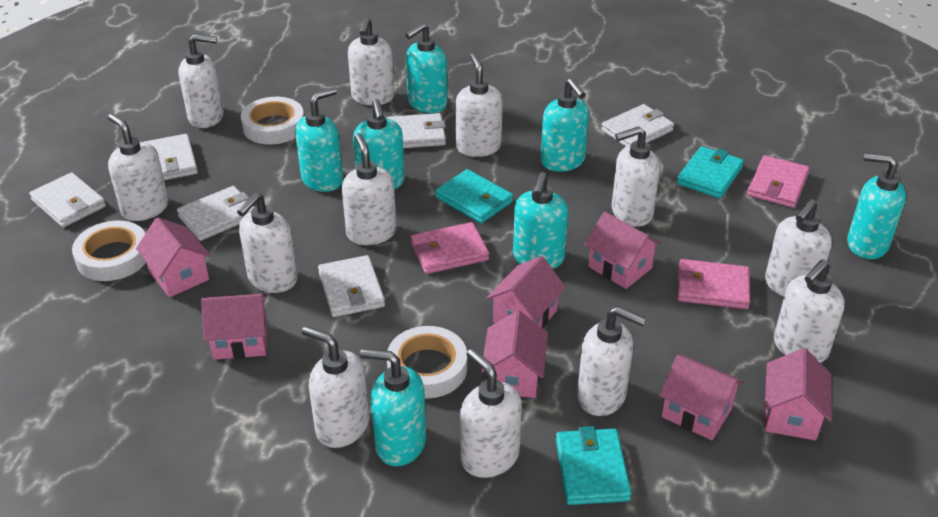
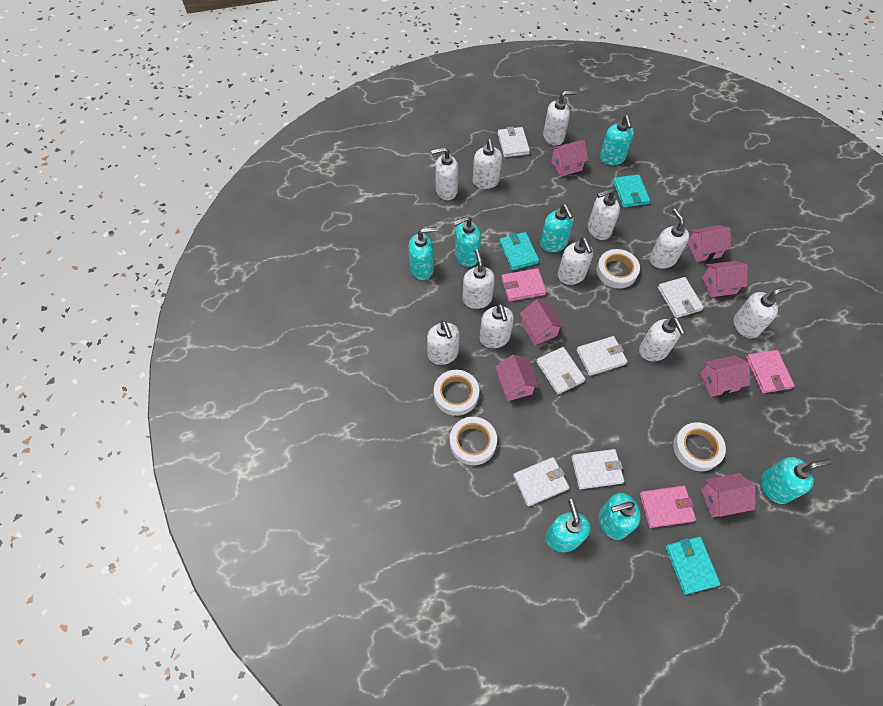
white soap dispenser: [108,114,169,221] [179,34,224,128] [237,193,297,293] [302,326,369,448] [342,133,396,245] [348,17,394,105] [455,53,503,157] [460,348,522,478] [577,306,646,416] [612,126,660,227] [765,199,832,297] [774,259,845,363] = 12 -> [427,321,460,365] [431,147,459,200] [462,249,495,309] [473,139,502,189] [479,304,514,348] [543,90,577,146] [557,238,593,285] [588,188,620,240] [639,317,686,361] [649,208,690,269] [734,286,792,339] = 11
white tape: [72,220,146,281] [241,97,304,145] [387,326,467,399] = 3 -> [434,370,479,416] [450,417,497,465] [597,249,640,288] [673,422,726,471] = 4

